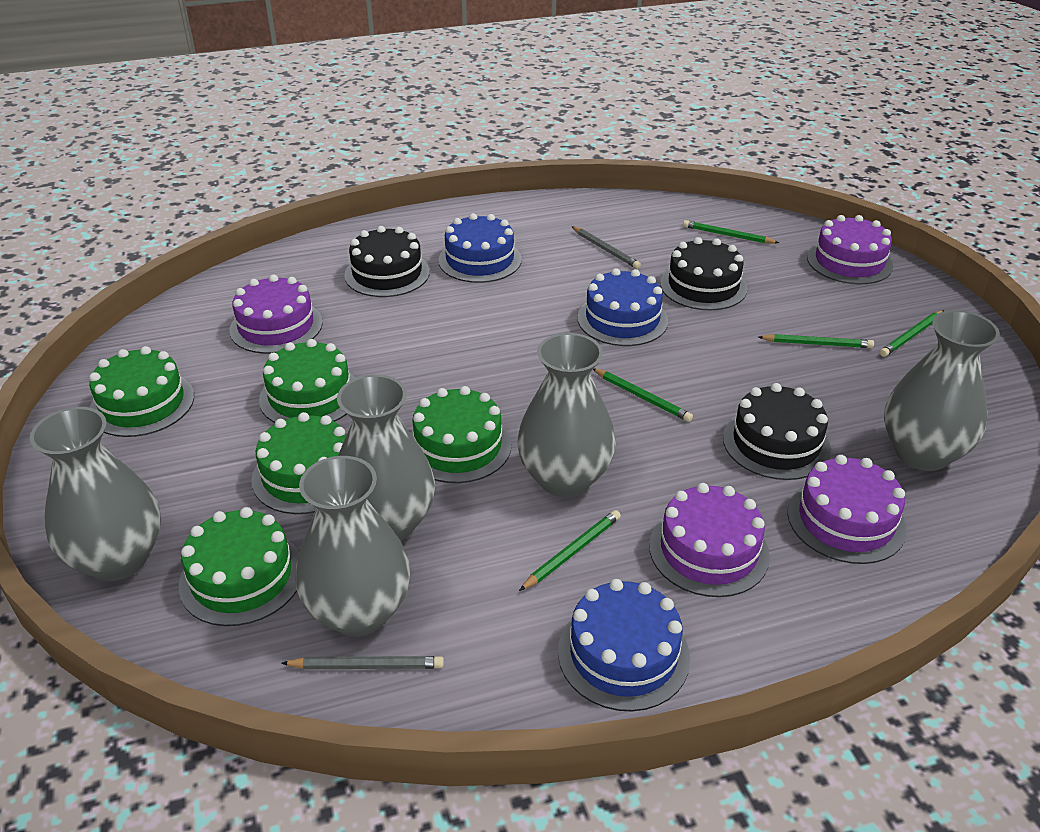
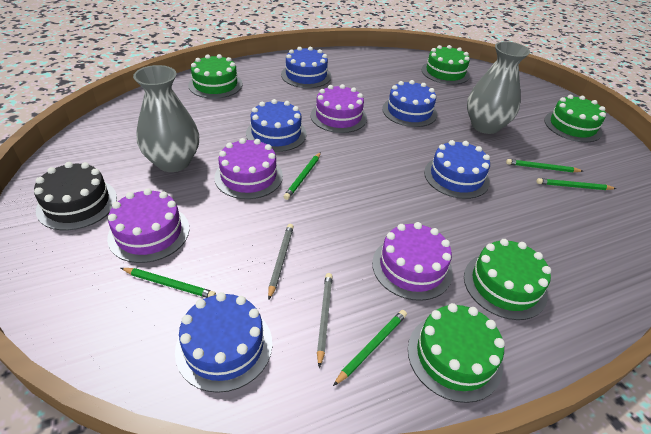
black cake: [344,226,430,297] [660,237,748,310] [723,383,831,480] = 3 -> [34,162,117,230] = 1
blue cake: [438,213,522,283] [558,579,690,711] [578,268,668,346] = 3 -> [175,292,272,393] [246,99,307,152] [281,47,331,88] [382,80,437,127] [424,140,490,199] = 5
grey vase: [30,407,161,581] [295,456,410,636] [337,374,435,541] [517,333,616,497] [884,310,1000,471] = 5 -> [133,65,199,172] [467,41,530,134] = 2

